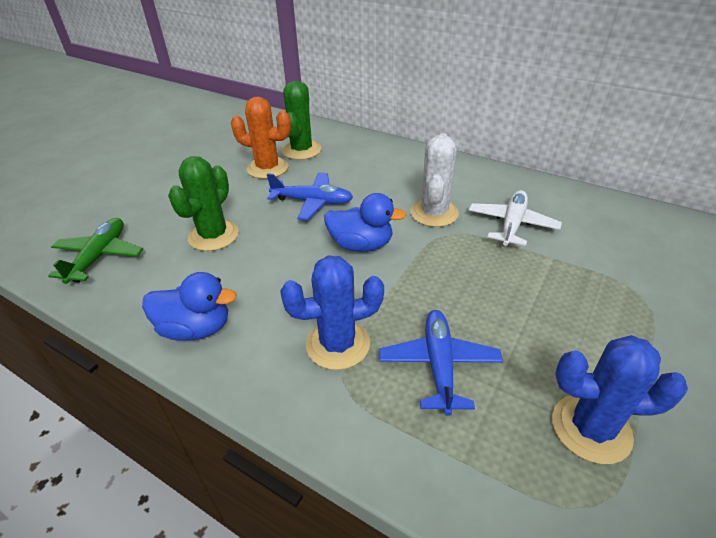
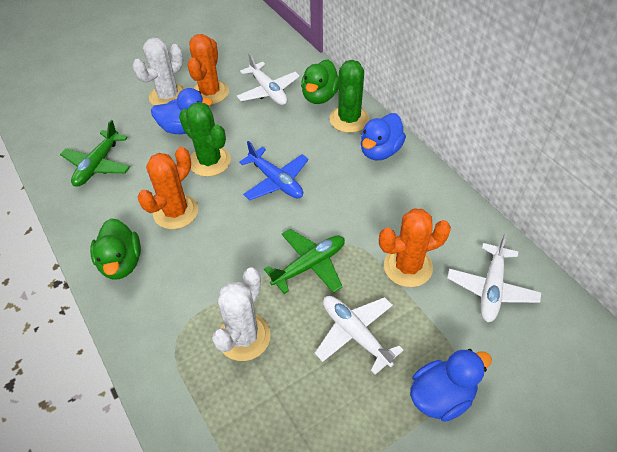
blue cactus: [280,256,384,370] [552,335,688,464] = 2 -> none = 0
blue duck: [142,272,237,341] [324,193,406,252] = 2 -> [151,88,213,134] [361,113,406,160] [410,349,492,422] = 3
blue plane: [267,172,353,220] [380,310,503,416] = 2 -> [239,141,309,200] = 1
green duck: none = 0 -> [90,218,141,280] [301,59,339,104] = 2
green plane: [48,218,143,284] = 1 -> [60,120,130,187] [264,229,345,294] = 2
orange cactus: [231,97,291,179] = 1 -> [137,147,198,229] [188,34,229,105] [379,208,451,287] = 3
white cactus: [410,133,459,227] = 1 -> [132,38,185,105] [212,267,271,361] = 2
white plane: [469,190,562,246] = 1 -> [237,53,300,105] [315,296,404,375] [447,233,541,322] = 3

